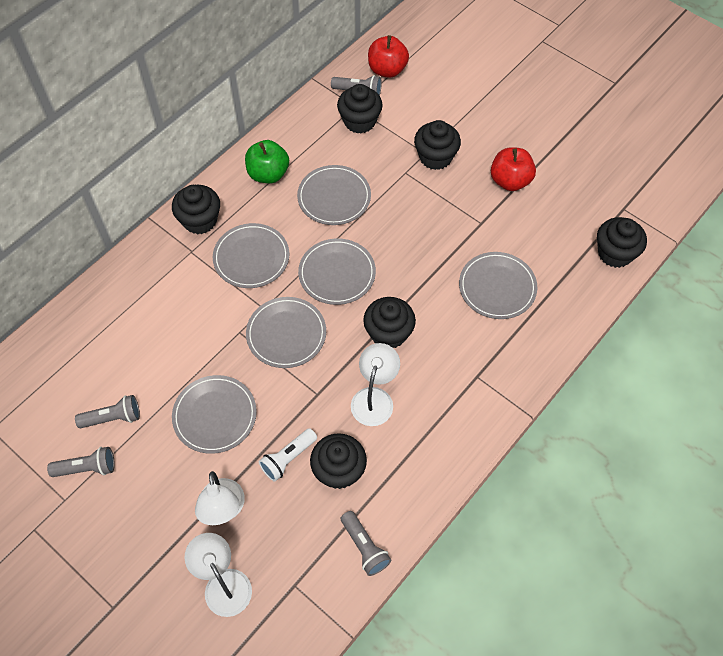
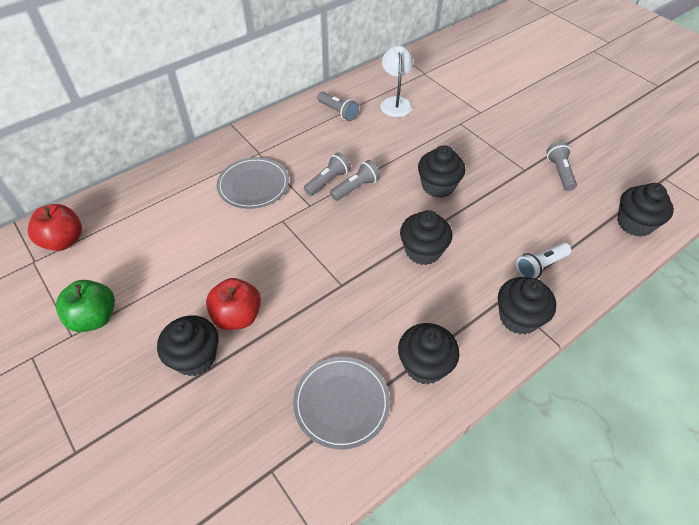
grey plate: [172,375,257,454] [213,223,289,288] [246,297,326,368] [297,165,371,225] [298,238,376,305] [459,252,537,319] = 6 -> [217,157,289,209] [293,357,390,450] = 2
white lamp: [184,533,252,617] [195,471,245,525] [351,343,400,426] = 3 -> [380,46,413,117] = 1

